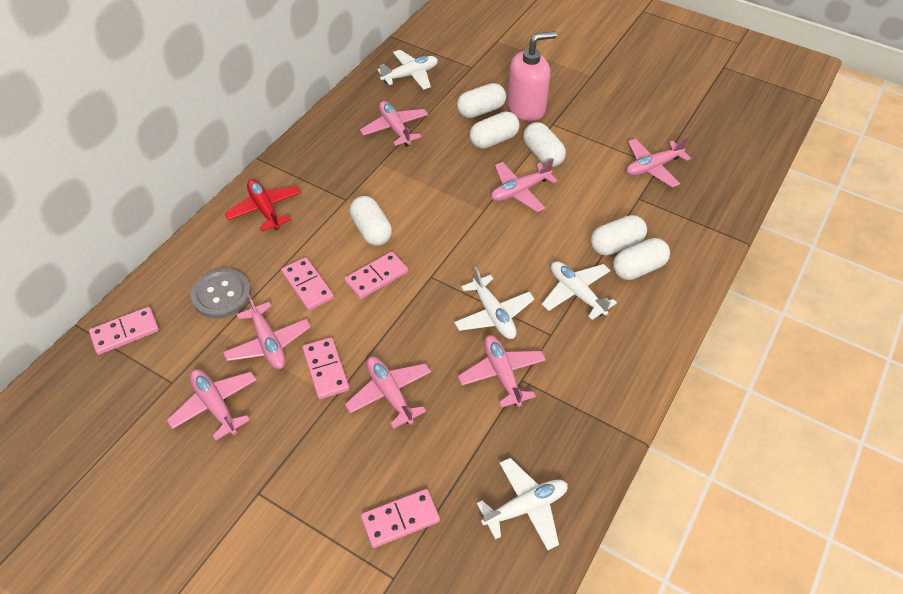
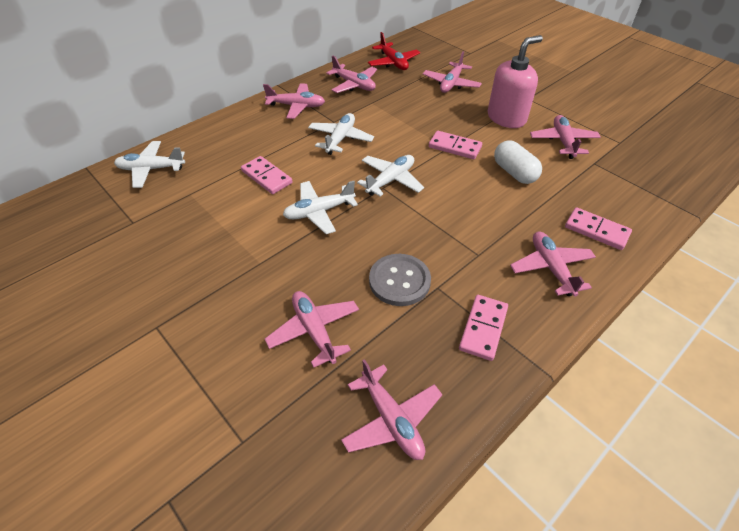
pink domino: [89,307,159,355] [281,257,334,311] [302,337,349,399] [345,252,408,299] [361,489,440,548] = 5 -> [241,156,293,194] [429,131,482,159] [459,295,508,361] [565,207,632,250] = 4
white capsule: [349,196,392,246] [457,83,506,118] [470,111,520,149] [523,122,566,167] [591,215,647,255] [613,238,670,280] = 6 -> [494,140,542,184] = 1

